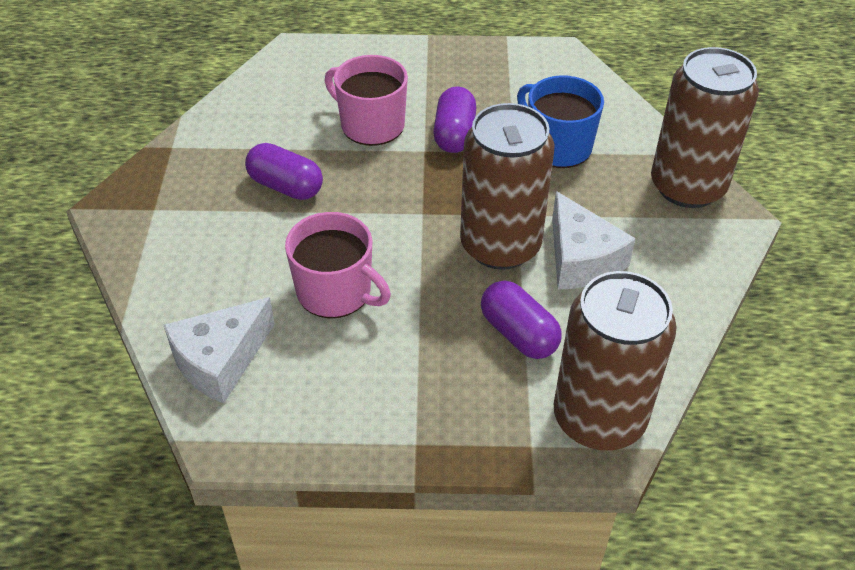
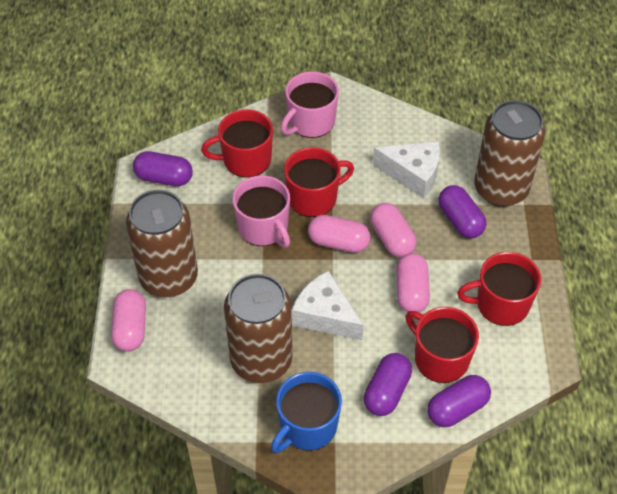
pink capsule: none = 0 -> [111,289,146,351] [308,215,371,253] [370,203,417,257] [396,253,430,312] = 4
purple capsule: [245,143,323,200] [433,87,476,153] [481,281,562,359] = 3 -> [133,151,193,186] [364,353,412,416] [427,375,491,427] [438,185,486,238] = 4
red mug: none = 0 -> [201,109,273,178] [284,147,354,217] [406,307,479,383] [457,252,541,326] = 4

